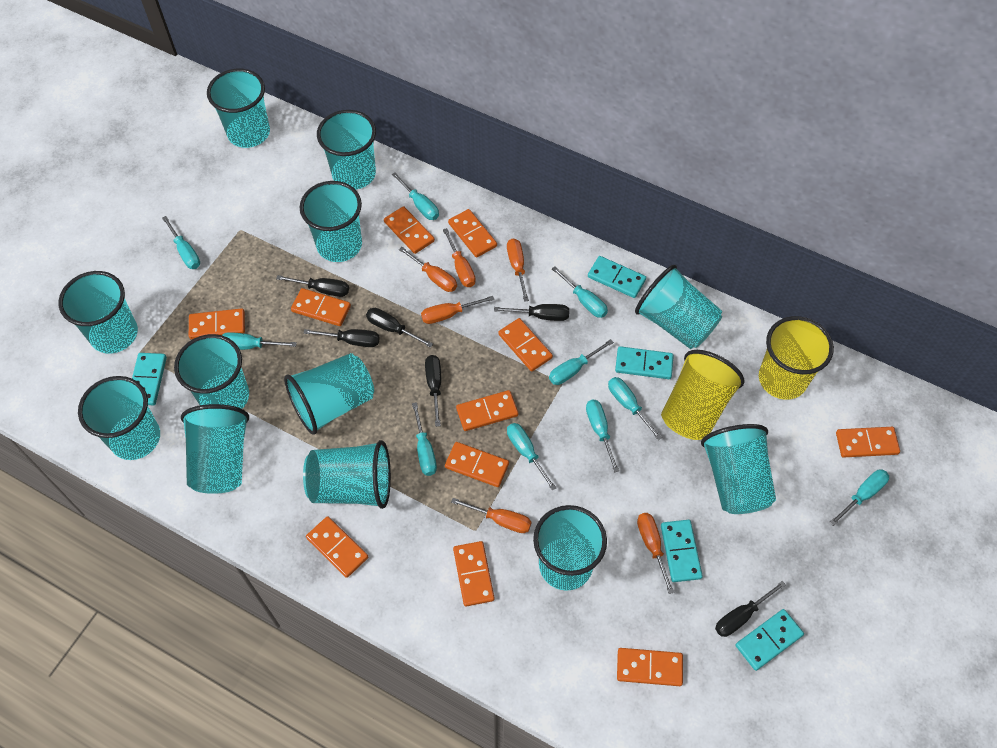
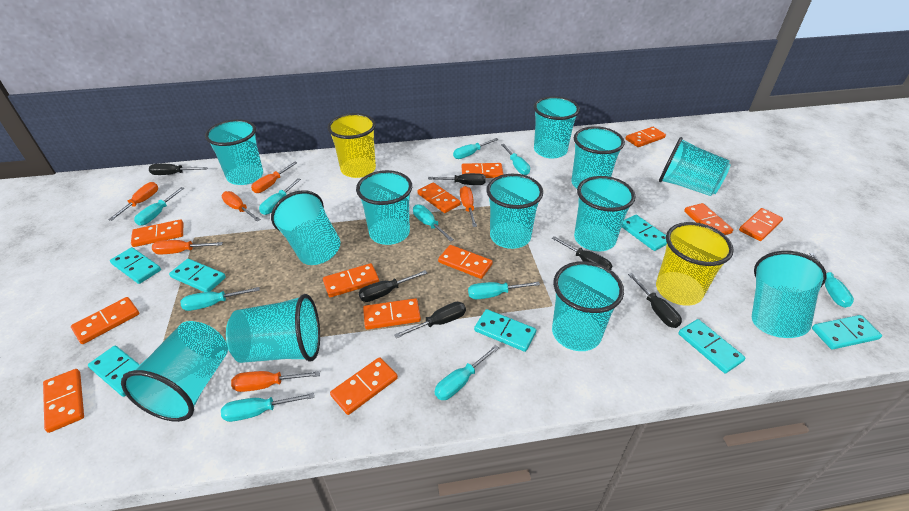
orange domino: [189,308,245,339] [291,288,351,326] [306,516,368,578] [384,206,435,254] [445,442,509,487] [448,209,497,258] [453,541,495,607] [456,390,518,431] [498,318,553,372] [617,648,683,686] [836,427,900,458] = 11 -> [43,369,84,433] [71,297,140,344] [131,219,183,247] [323,263,379,297] [330,357,398,415] [363,298,421,330] [417,182,461,213] [438,245,493,279] [462,163,503,178] [625,127,666,147] [684,203,733,235] [739,208,783,241] = 12
turquoise domino: [132,353,167,405] [588,256,646,298] [615,346,674,379] [661,520,703,582] [735,609,804,671] = 5 -> [88,346,140,397] [110,247,161,284] [169,259,226,292] [474,309,536,352] [622,215,667,251] [678,319,745,373] [812,315,882,349] = 7

